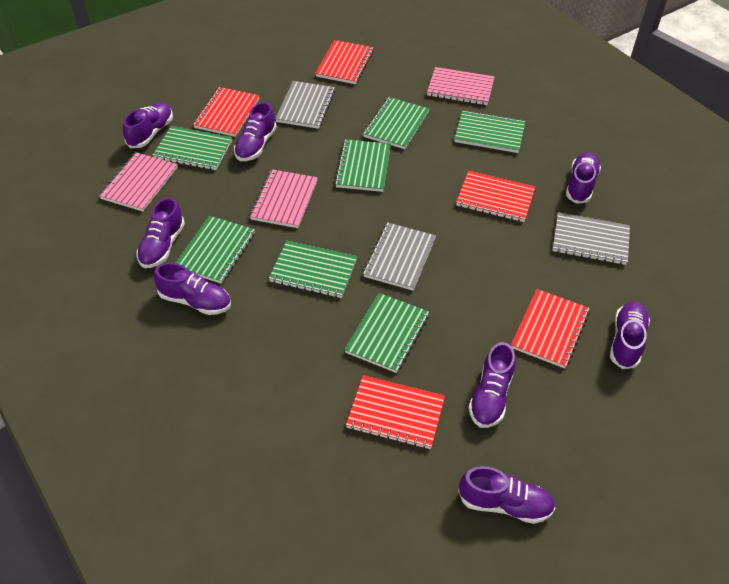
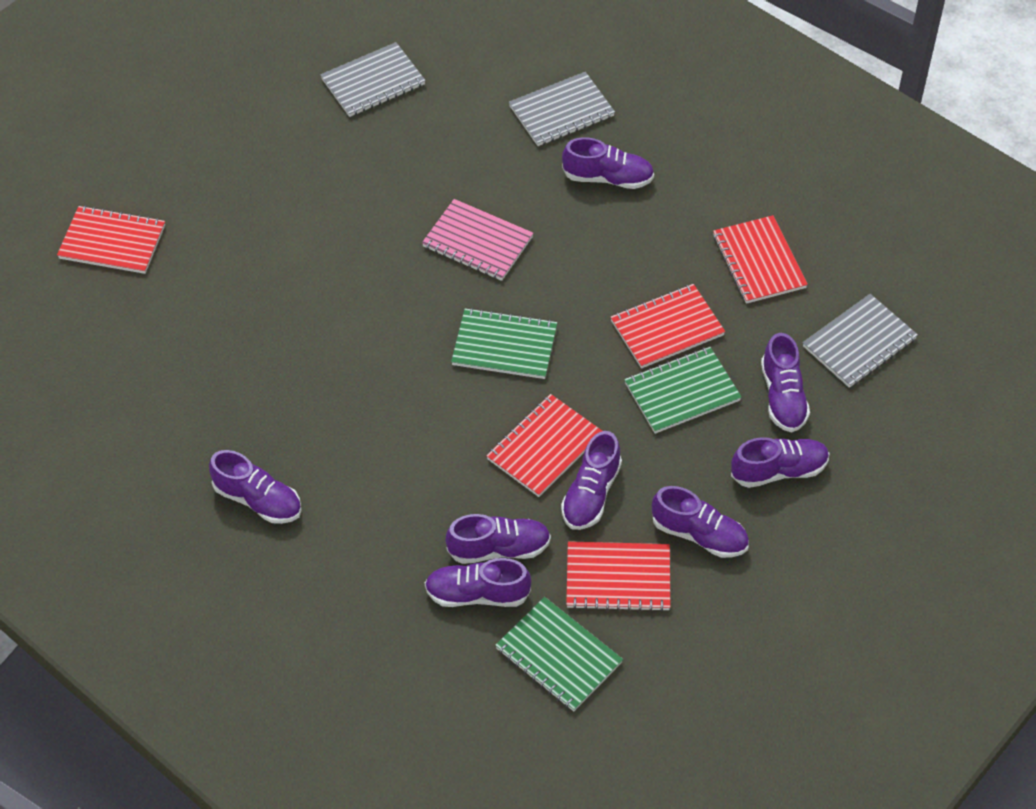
green notebook: [153,126,232,170] [176,216,255,284] [269,241,357,298] [334,139,391,192] [345,293,429,373] [363,97,429,149] [454,110,525,153] = 7 -> [451,308,557,379] [495,597,623,711] [624,347,742,434] = 3
pink notebook: [99,152,178,211] [250,169,318,228] [427,67,495,105] = 3 -> [422,199,533,281] = 1

